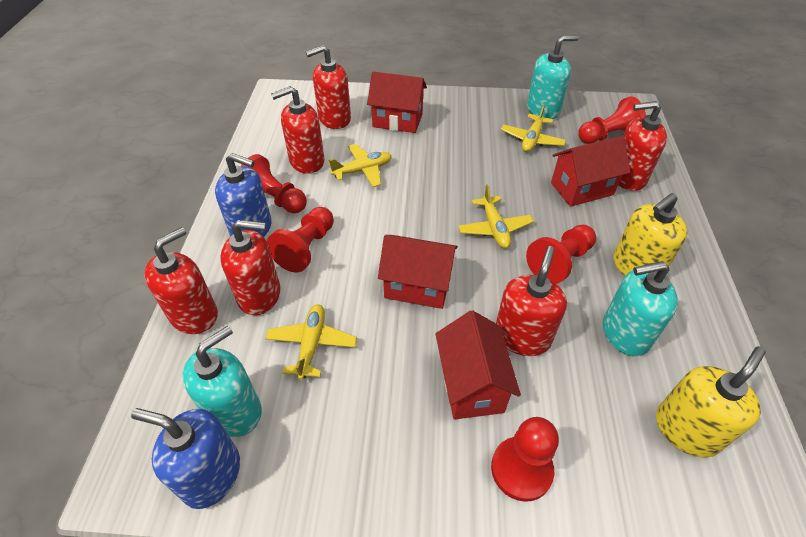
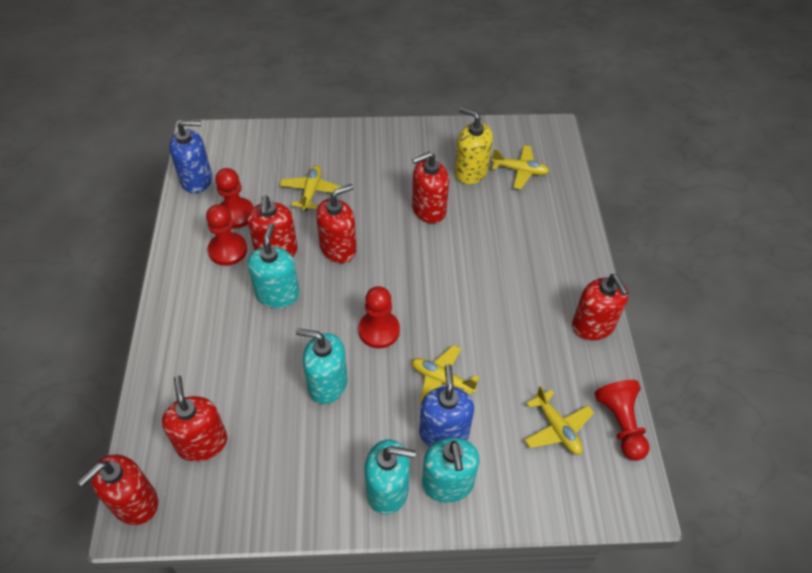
red house: [367,72,427,133] [378,235,458,309] [436,310,521,420] [551,136,630,207] = 4 -> none = 0
red pawn: [241,154,307,213] [267,207,334,273] [491,417,559,502] [526,225,596,284] [578,96,646,144] = 5 -> [206,204,247,266] [215,168,254,229] [358,286,400,349] [594,380,650,461] = 4
turquoise soap dispenser: [182,326,262,437] [527,35,579,119] [603,261,678,356] = 3 -> [248,223,300,308] [296,328,348,404] [364,440,416,515] [422,438,480,503] = 4
yellow soap dispenser: [613,193,687,276] [656,346,766,457] = 2 -> [455,107,493,184] = 1

